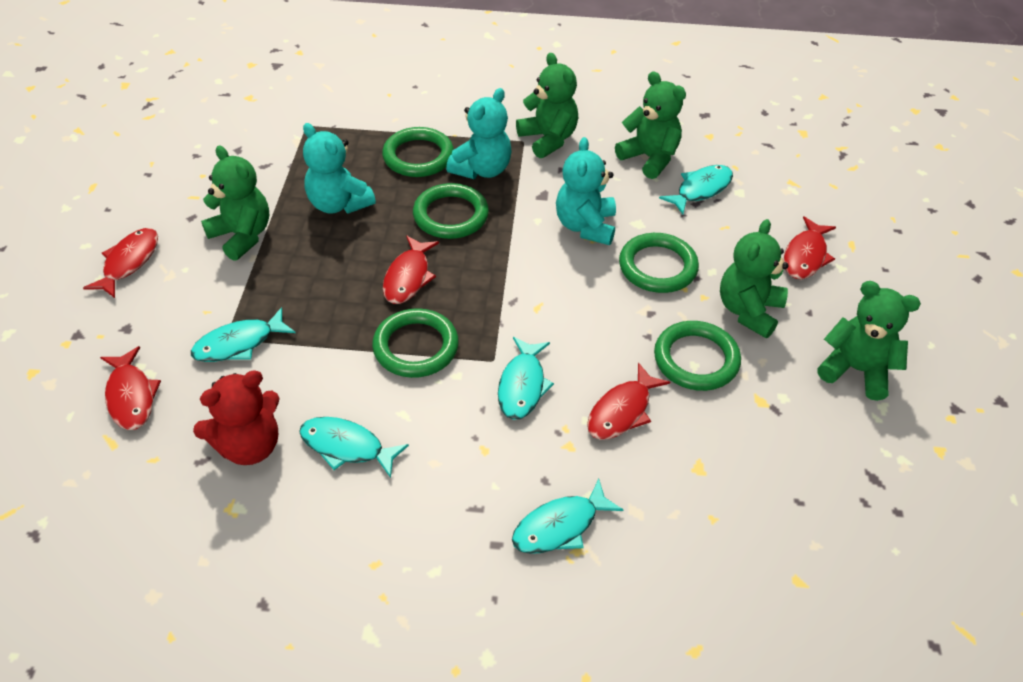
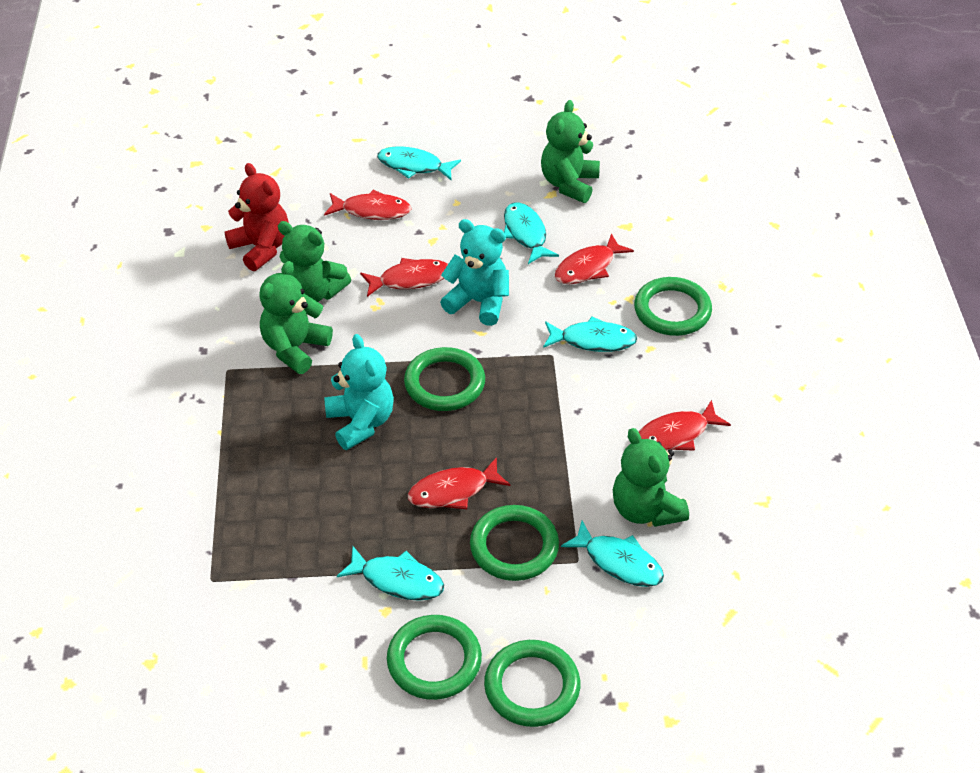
green teddy bear: [201,146,269,261] [516,53,578,158] [615,71,686,179] [720,219,789,338] [817,281,921,401] = 5 -> [259,261,333,374] [278,221,351,302] [541,100,600,203] [613,428,689,527] = 4
turquoise teddy bear: [303,123,376,214] [446,88,512,179] [556,137,616,245] = 3 -> [324,334,394,450] [440,219,509,326] = 2

